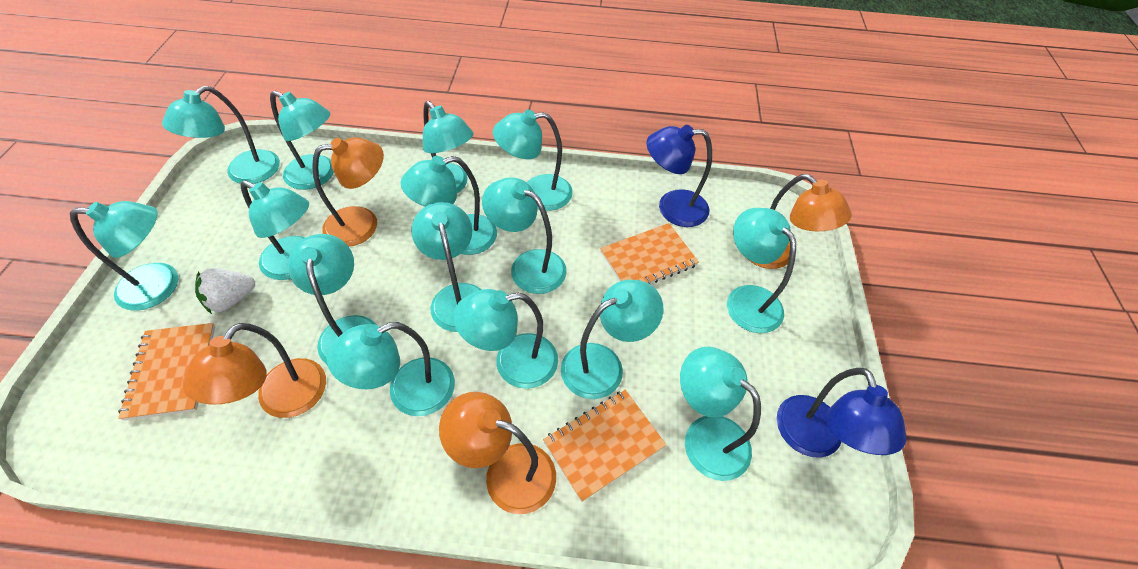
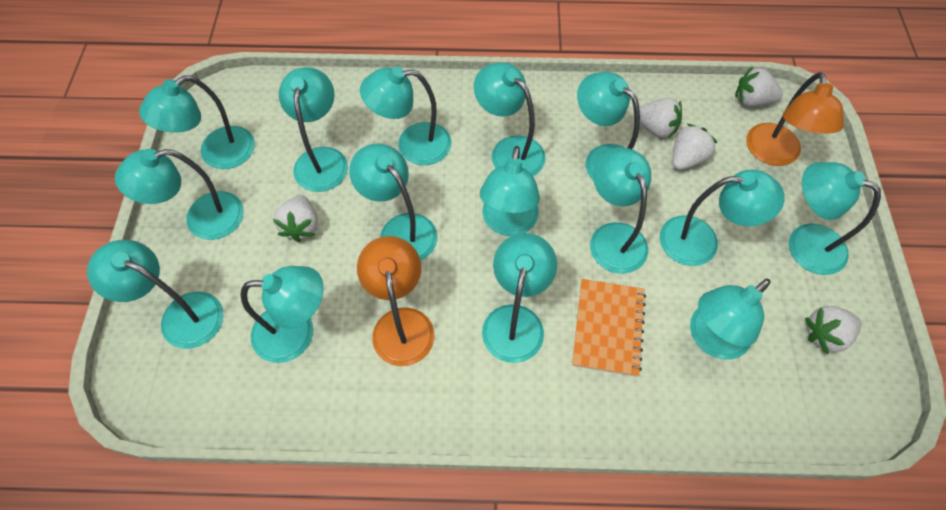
blue lamp: [647,125,712,227] [777,368,906,458] = 2 -> none = 0
orange lamp: [182,323,326,418] [312,137,384,247] [439,392,556,514] [749,174,852,269] = 4 -> [357,236,434,366] [747,72,844,166] = 2
orange notebook: [118,323,215,420] [543,390,666,502] [600,223,699,284] = 3 -> [572,279,646,377] = 1
white strawberry: [195,268,255,314] = 1 -> [273,195,318,242] [639,98,682,139] [672,124,717,170] [735,66,783,107] [805,306,861,354] = 5

